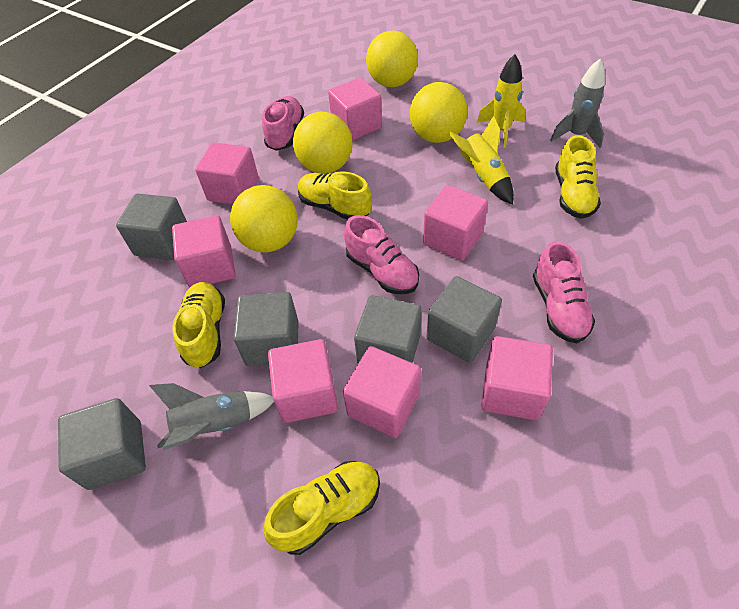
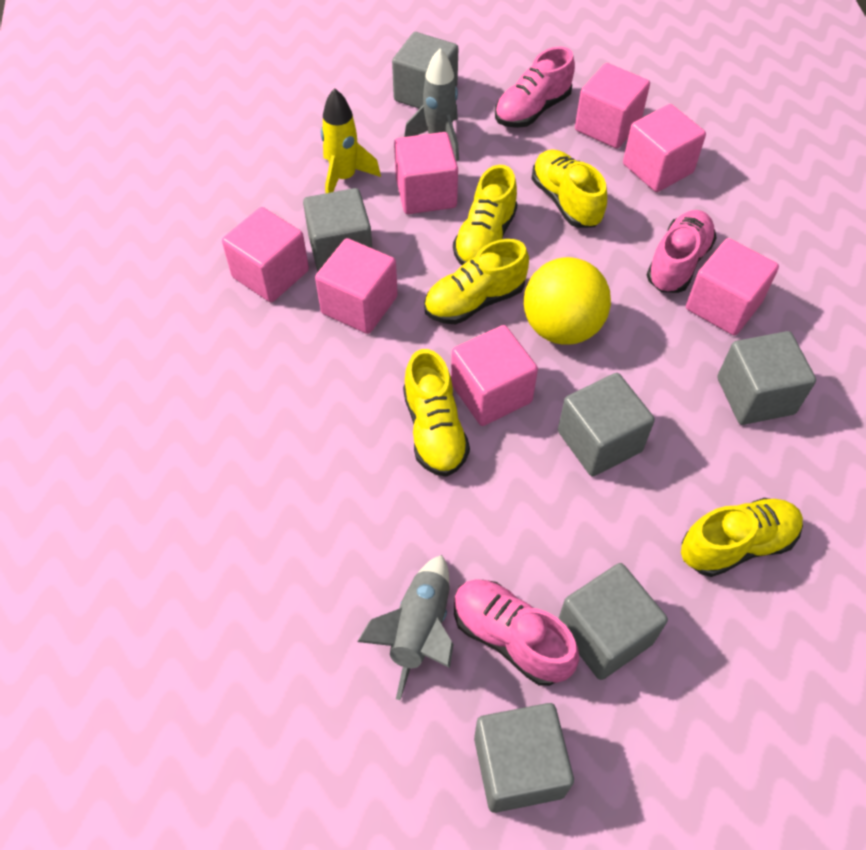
grey cube: [58,398,146,490] [116,194,187,260] [233,292,299,366] [354,295,422,363] [426,276,502,363] = 5 -> [303,188,373,272] [392,32,458,109] [474,703,574,813] [558,373,655,476] [558,563,668,680] [717,331,816,425] = 6
yellow ball: [230,185,298,252] [293,112,353,174] [366,30,418,87] [410,82,467,143] = 4 -> [524,257,611,345] = 1
yellow rocket: [449,115,514,204] [477,54,526,148] = 2 -> [321,88,381,193] = 1
yellow shoe: [172,282,225,368] [263,461,380,555] [298,171,372,220] [555,135,601,219] = 4 -> [403,349,470,477] [424,239,529,324] [453,165,517,265] [531,149,607,228] [681,498,803,577] = 5

